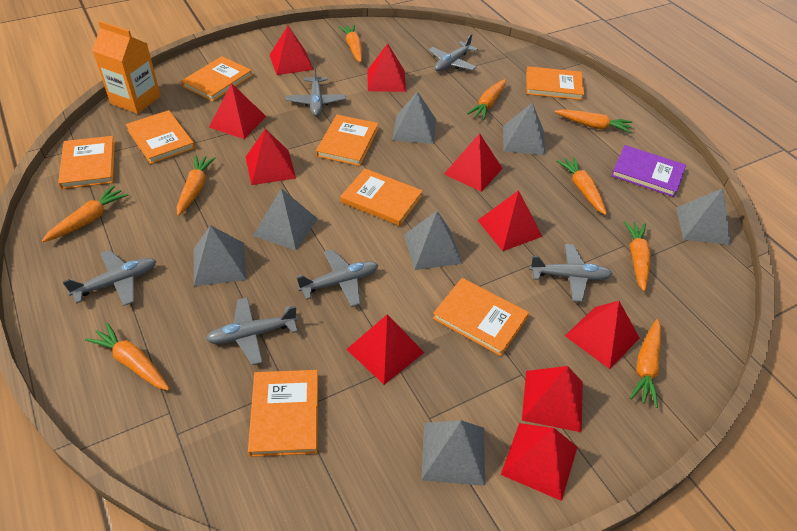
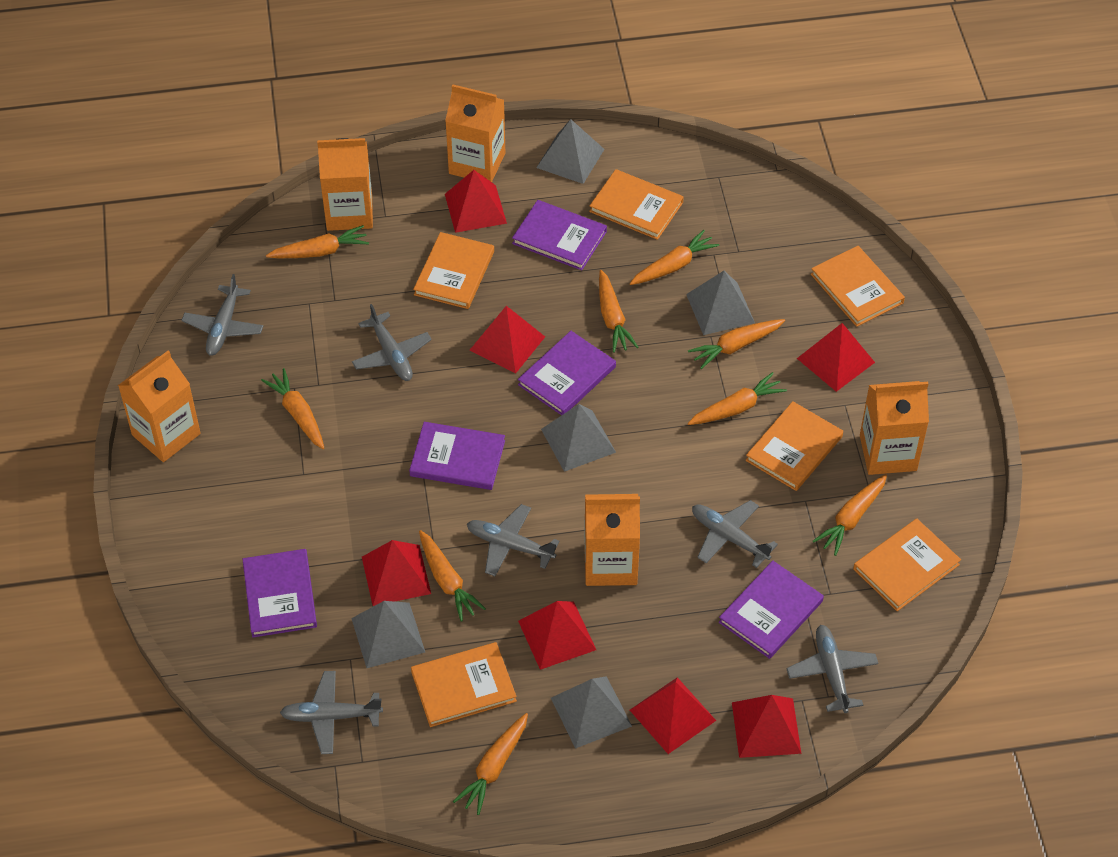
grey pyramid: [194,225,247,286] [253,188,318,250] [392,91,436,144] [404,211,463,270] [421,420,485,486] [503,102,545,155] [676,188,731,245] = 7 -> [351,601,425,668] [536,119,604,184] [541,404,616,472] [551,676,632,749] [686,271,755,335] = 5
orange book: [58,136,115,189] [126,110,195,164] [181,56,253,102] [248,370,318,457] [316,115,379,166] [340,168,423,226] [433,278,529,356] [526,66,584,100] = 8 -> [411,642,517,727] [413,232,494,309] [589,169,684,240] [746,401,843,491] [811,246,905,327] [853,519,961,611] = 6
orange carton: [92,21,161,114] = 1 -> [118,351,201,462] [317,138,373,231] [445,84,506,182] [584,494,640,586] [860,381,929,475] = 5
purple book: [611,145,686,197] = 1 -> [242,549,317,637] [409,422,505,490] [512,200,607,270] [518,331,616,415] [719,561,824,659] = 5
red pyramid: [209,83,267,139] [246,128,296,185] [270,25,314,75] [346,314,425,385] [368,43,406,92] [444,133,503,192] [478,190,542,251] [501,423,577,501] [522,366,583,432] [565,301,639,369] = 10 -> [362,540,431,606] [445,170,507,233] [470,306,545,374] [518,601,596,670] [630,677,716,754] [732,695,801,758] [797,323,875,392] = 7

